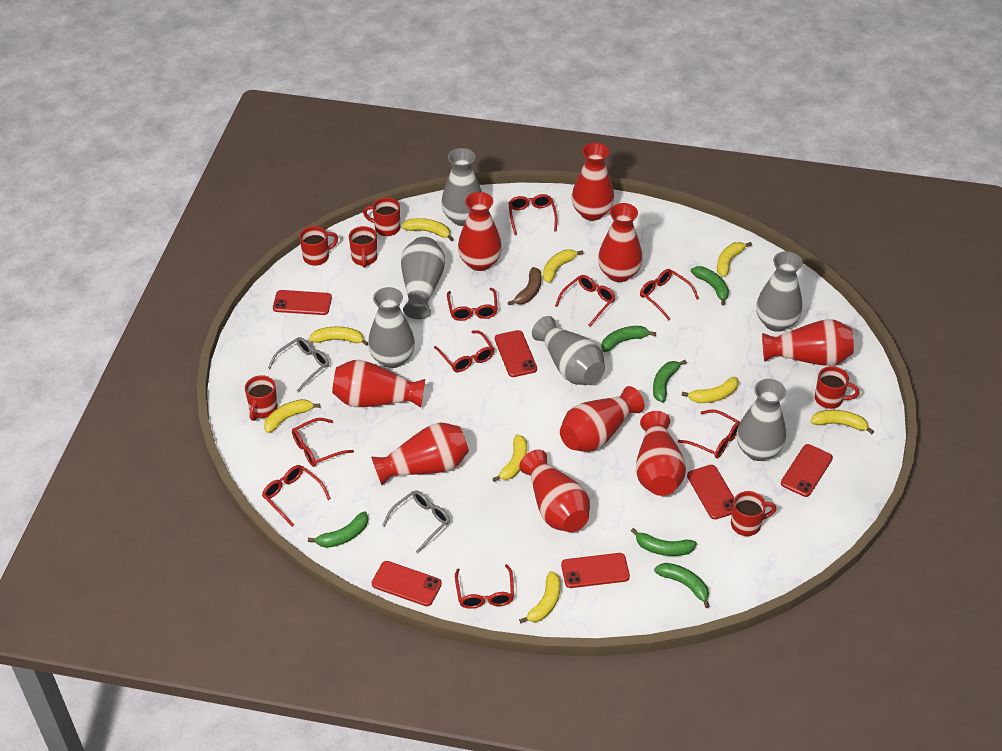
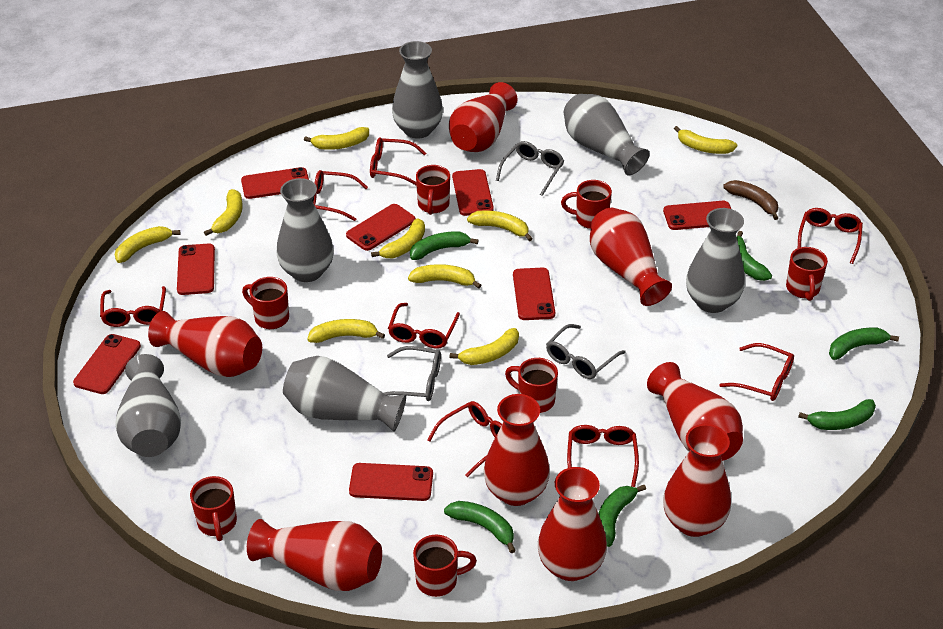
grey glasses: [268,337,329,392] [382,490,450,553] = 2 -> [384,346,441,401] [496,141,564,196] [546,324,626,379] = 3
red glasses: [262,465,331,527] [292,418,354,467] [434,330,494,372] [447,288,498,321] [455,564,514,609] [509,194,558,235] [555,275,616,326] [640,269,699,320] [678,409,740,458] = 9 -> [100,286,166,327] [312,170,368,221] [370,138,426,186] [388,303,460,349] [427,401,502,477] [567,425,639,487] [719,343,794,401] [798,208,863,264] = 8
red mug: [245,375,278,421] [299,226,338,266] [349,226,377,268] [363,197,400,236] [731,491,776,536] [815,366,860,409] = 6 -> [190,476,237,541] [242,277,289,329] [413,535,477,597] [416,165,450,215] [505,358,558,413] [561,180,612,229] [786,247,828,301] = 7
red phone: [273,290,332,315] [372,561,442,606] [495,330,537,377] [561,553,630,588] [687,465,734,519] [781,444,833,497] = 6 -> [73,334,141,394] [177,244,215,295] [241,167,309,199] [346,204,416,251] [349,463,433,501] [452,169,494,216] [513,268,555,320] [663,201,731,230] = 8
red vase: [332,360,425,408] [371,422,469,485] [458,192,502,271] [519,450,590,532] [560,386,644,452] [572,143,614,221] [598,203,643,282] [636,411,686,496] [762,319,854,366] = 9 -> [148,311,262,377] [247,519,382,591] [449,82,517,152] [484,394,550,506] [538,467,607,581] [590,208,672,306] [647,362,743,461] [663,424,731,537] = 8

